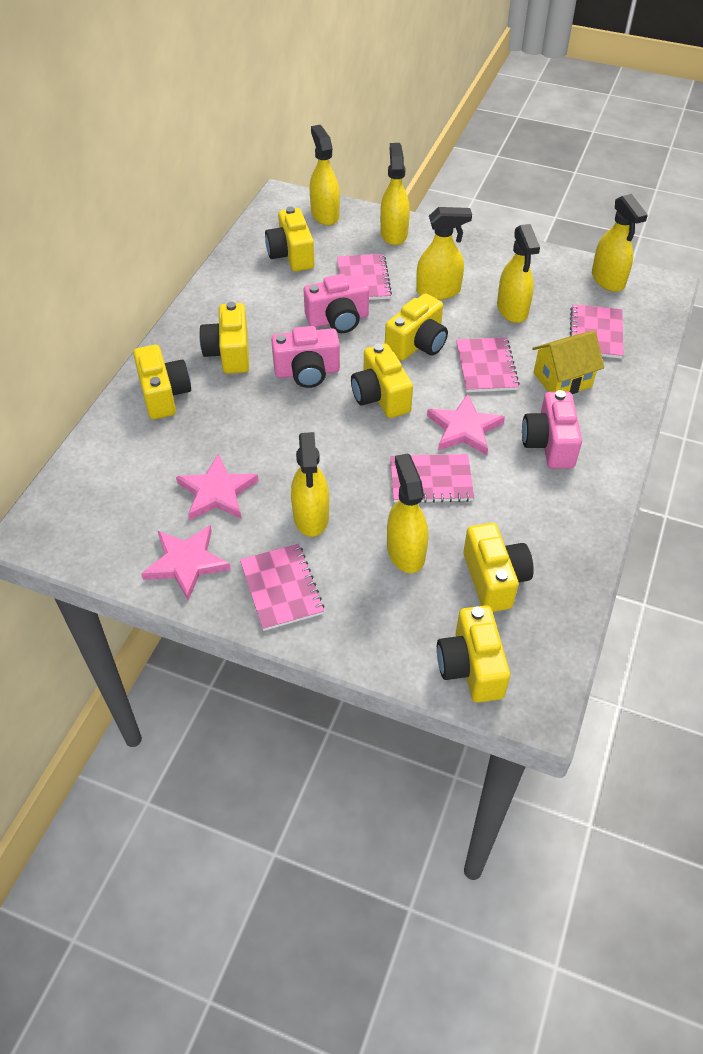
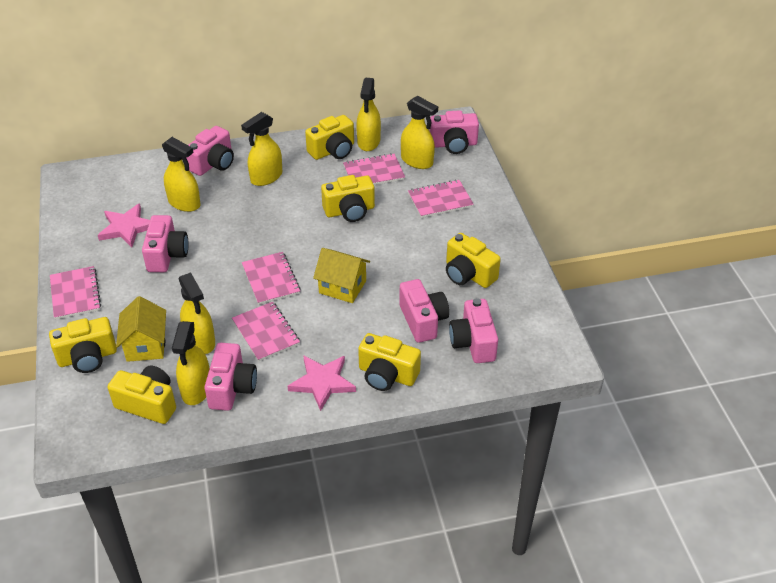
pink camera: [271,326,340,388] [304,274,369,333] [522,390,582,469] = 3 -> [142,215,188,272] [186,126,234,176] [204,343,257,411] [399,279,449,343] [430,110,479,154] [449,298,498,363] = 6
pink star: [141,525,231,601] [176,454,258,520] [427,394,505,455] = 3 -> [98,203,150,247] [288,355,356,411] = 2
yellow camera: [133,345,191,419] [199,302,249,374] [265,207,314,272] [351,343,413,418] [385,293,448,361] [437,605,510,703] [463,523,534,612] = 7 -> [49,317,117,373] [108,366,176,424] [305,115,354,160] [321,175,375,222] [358,333,421,391] [446,233,501,288] = 6
yellow house: [532,330,604,394] = 1 -> [116,296,166,362] [313,248,370,303] = 2
yellow spray bottle: [291,432,329,537] [310,125,340,226] [380,143,410,245] [387,454,428,573] [416,207,472,300] [497,224,540,323] [592,194,648,292] = 7 -> [162,137,201,212] [172,321,210,405] [179,272,215,354] [241,112,282,186] [356,78,381,151] [401,96,438,169] = 6

